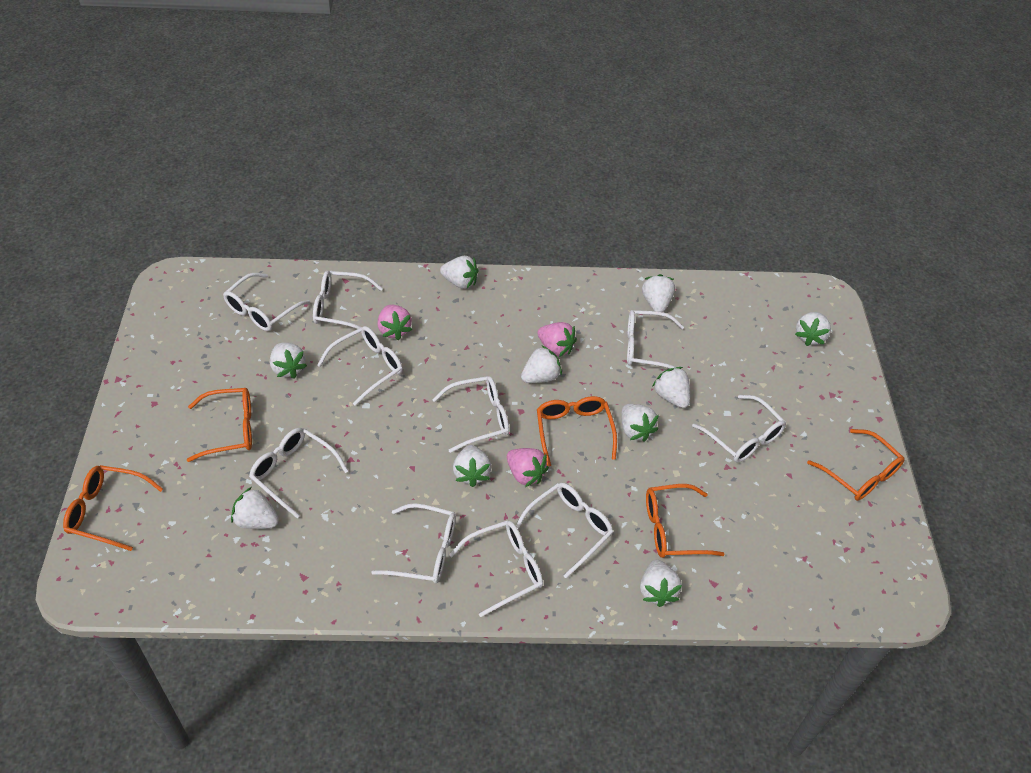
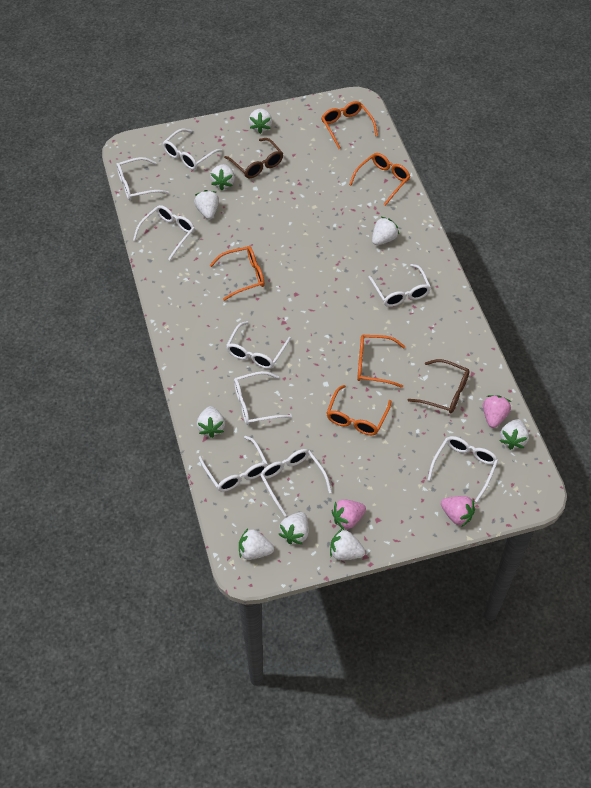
brown glasses: none = 0 -> [224,138,283,179] [408,359,470,414] = 2
white glasses: [223,273,311,331] [249,428,348,518] [313,271,383,329] [317,326,403,406] [371,503,456,584] [432,376,509,453] [449,520,543,617] [516,483,613,578] [627,310,684,369] [692,395,786,462] = 10 -> [116,157,169,200] [133,205,195,260] [163,128,223,170] [199,436,268,492] [226,321,291,369] [234,371,292,425] [260,449,332,517] [368,264,431,307] [427,436,498,502] = 9
white strawberry: [231,487,279,529] [270,343,307,378] [440,256,478,289] [453,445,491,487] [521,346,562,383] [621,404,659,442] [640,560,682,607] [642,274,675,312] [652,367,690,408] [795,312,831,346] = 10 -> [194,190,219,219] [197,406,225,438] [210,164,235,190] [239,528,274,560] [249,109,272,134] [279,512,309,544] [330,529,365,560] [372,217,399,245] [500,419,529,450] = 9

